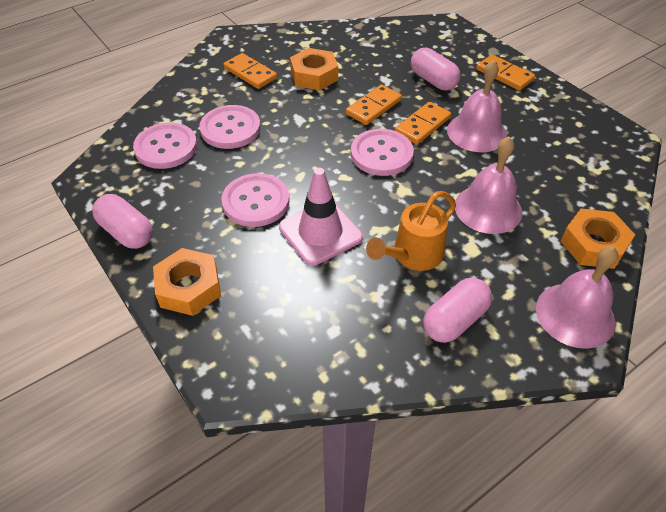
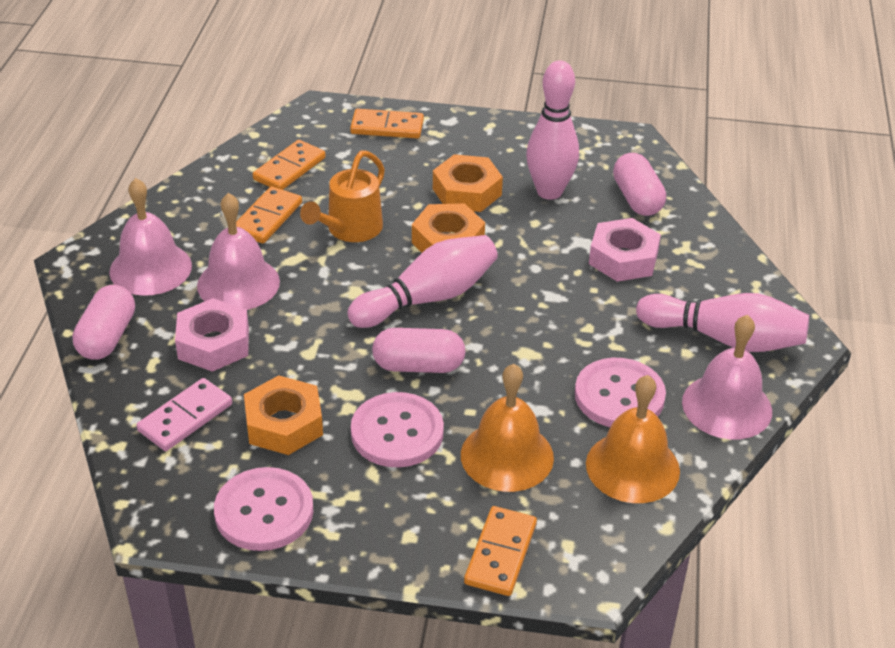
orange bell: none = 0 -> [461,364,554,492] [586,375,680,503] = 2
pink bowling pin: none = 0 -> [347,235,498,328] [526,60,579,200] [636,293,809,352] = 3
pink button: [133,122,197,169] [199,105,261,149] [221,173,290,227] [351,129,414,176] = 4 -> [214,467,314,551] [351,392,444,467] [575,358,666,427] = 3
pink domino: none = 0 -> [136,378,232,451] = 1
pink nut: none = 0 -> [175,298,249,372] [589,218,661,282] = 2
pink traffic cone: [279,168,363,266] = 1 -> none = 0

